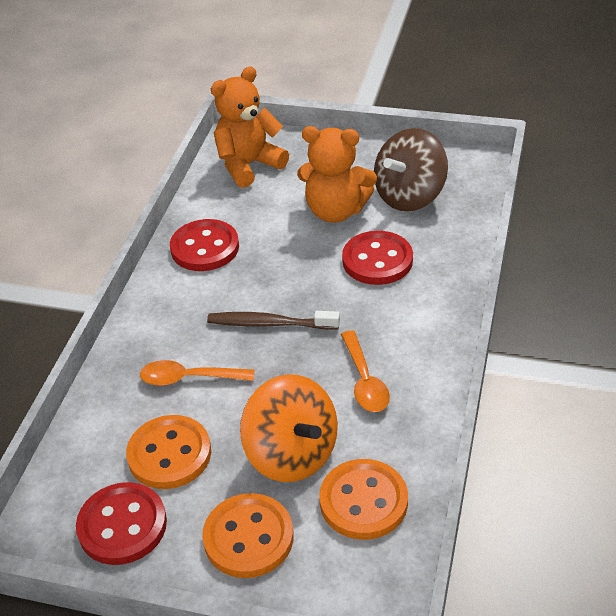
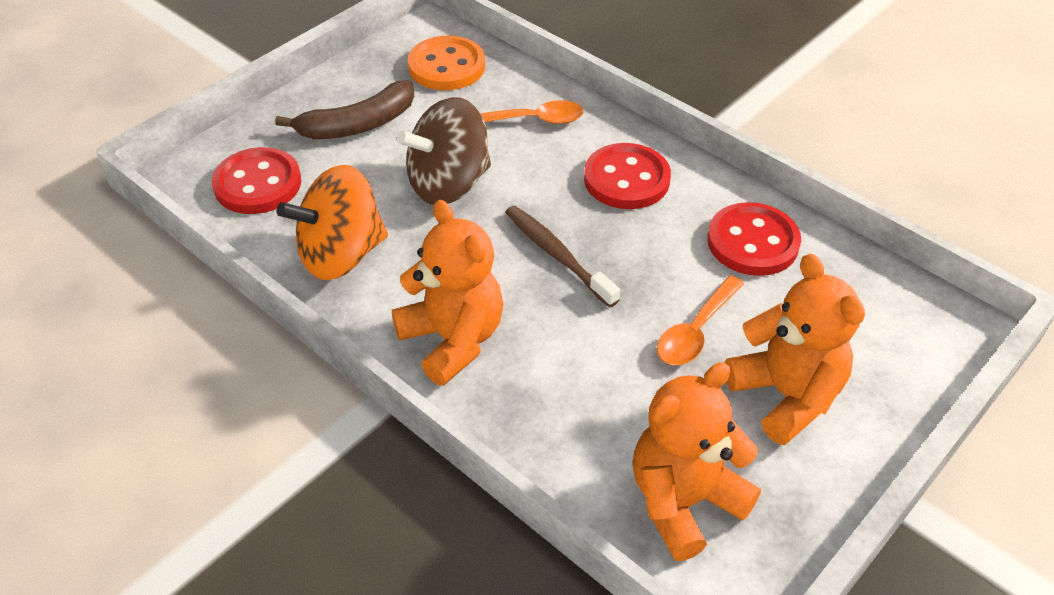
brown banana: none = 0 -> [275,80,414,139] = 1
orange button: [126,415,211,489] [202,493,293,578] [319,459,408,540] = 3 -> [408,36,485,90] = 1
orange teddy bear: [211,67,289,188] [297,126,377,223] = 2 -> [392,200,503,386] [633,362,761,561] [724,253,865,445] = 3

